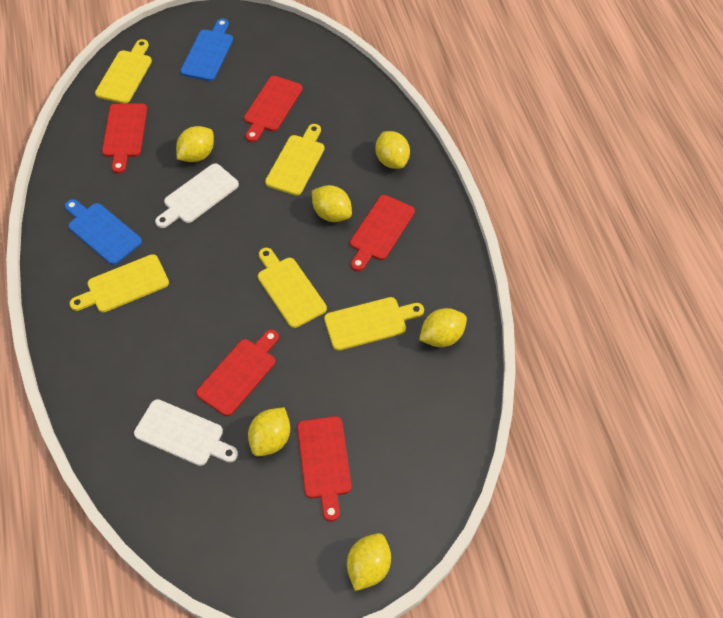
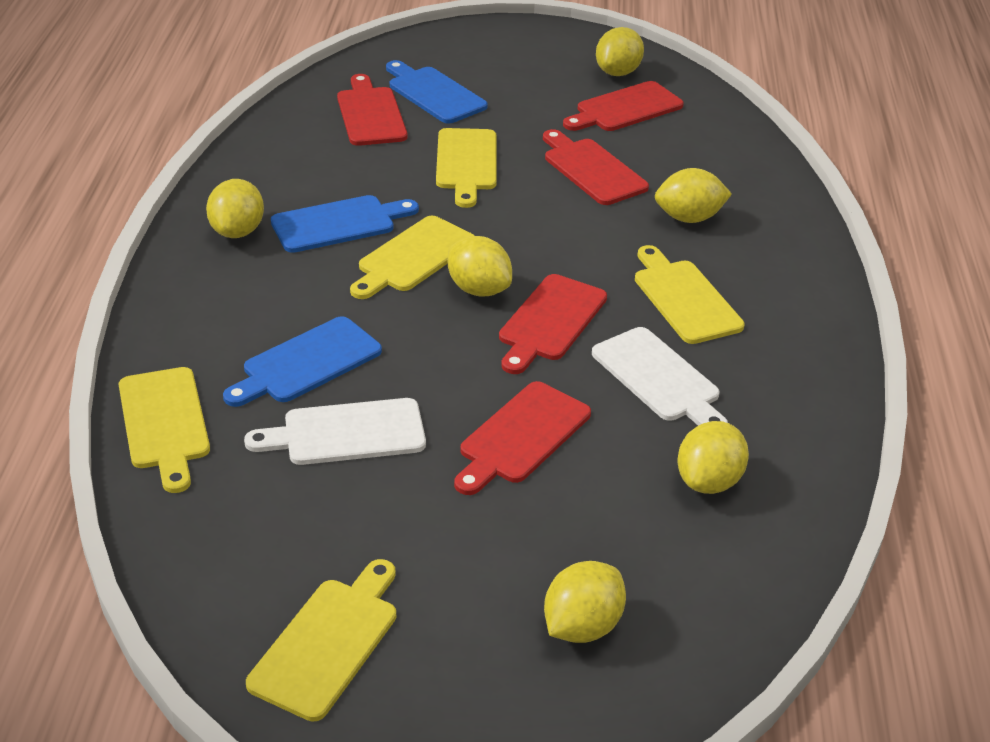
blue cutting board: [65,199,142,265] [180,19,233,81] = 2 -> [223,316,382,407] [271,195,419,253] [386,60,488,124] = 3

